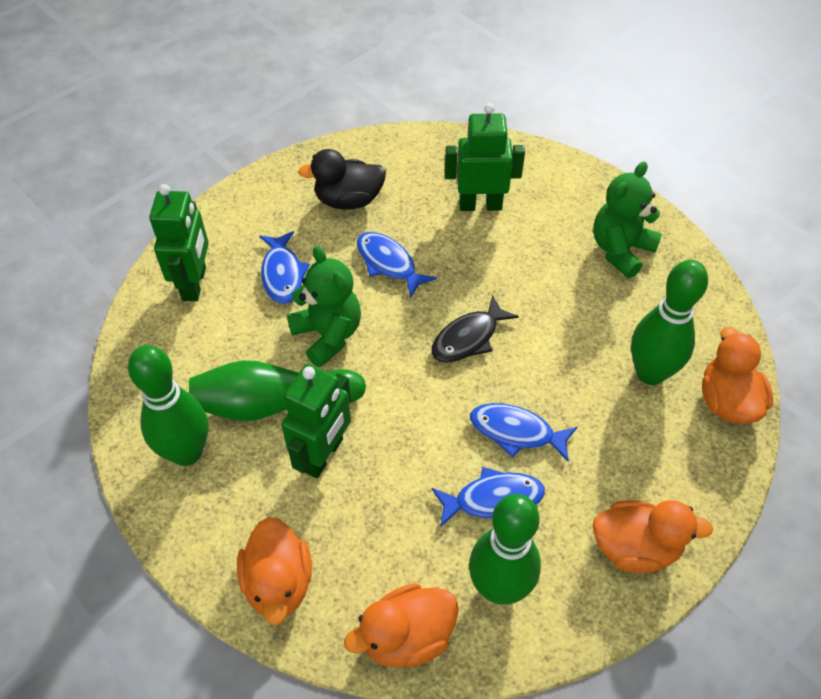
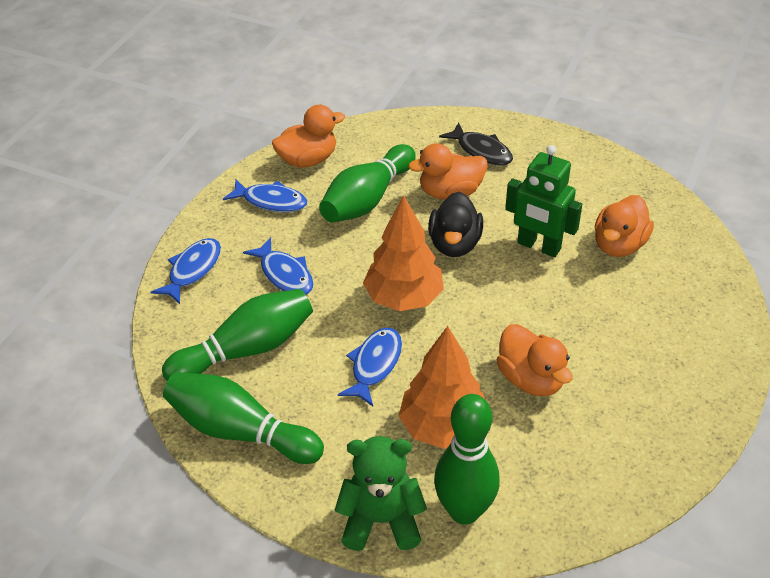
green robot: [149,184,209,301] [281,364,351,478] [445,103,525,211] = 3 -> [505,145,582,257] = 1
green teddy bear: [287,246,361,368] [593,161,662,278] = 2 -> [334,436,427,551] = 1
orange tree: none = 0 -> [363,195,444,311] [399,326,485,449] = 2

